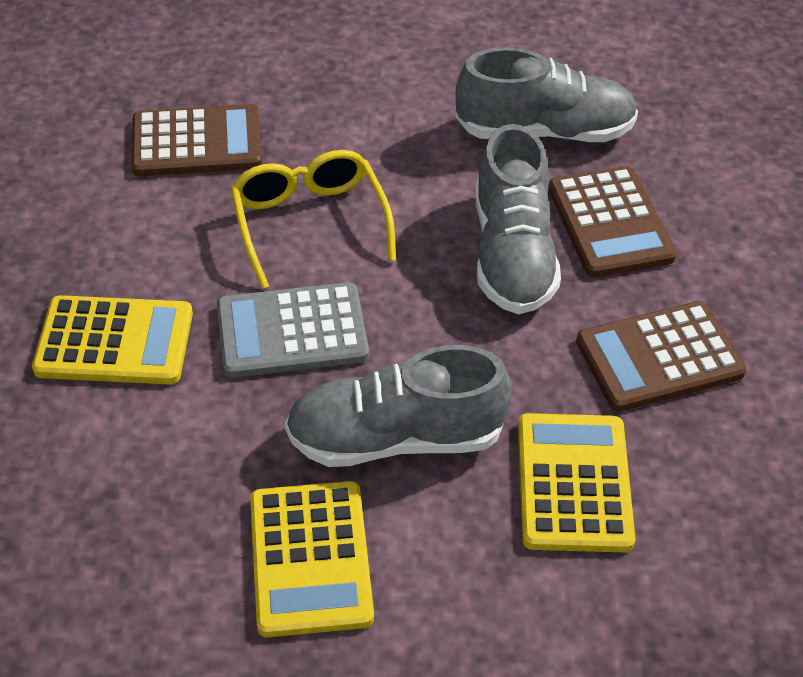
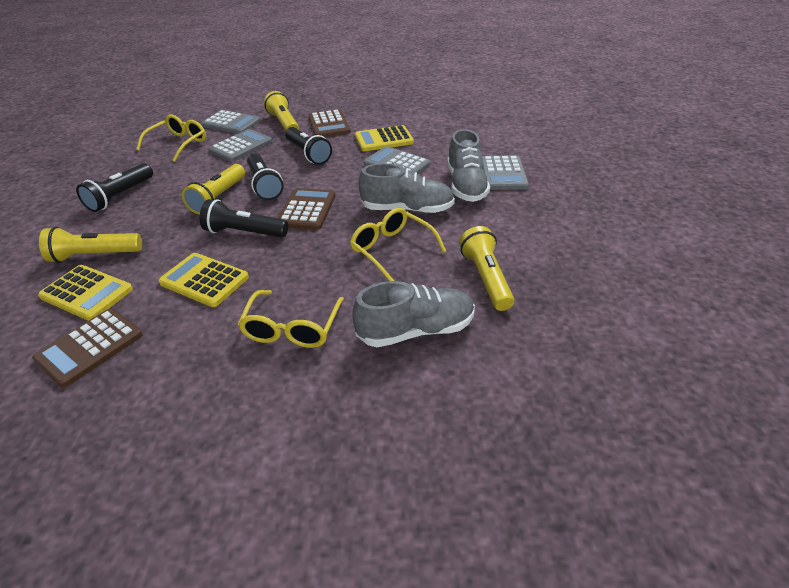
black flashlight: none = 0 -> [76,163,153,212] [200,199,288,238] [247,154,284,200] [285,127,332,165] = 4
grey calculator: [217,282,369,378] = 1 -> [201,110,261,134] [208,129,272,162] [364,146,430,174] [482,155,529,190] = 4
yellow flashlight: none = 0 -> [39,227,142,263] [182,164,245,214] [264,91,299,131] [459,226,515,311] = 4
yellow glasses: [231,150,396,289] = 1 -> [136,114,206,162] [238,290,344,348] [350,208,446,281] = 3

